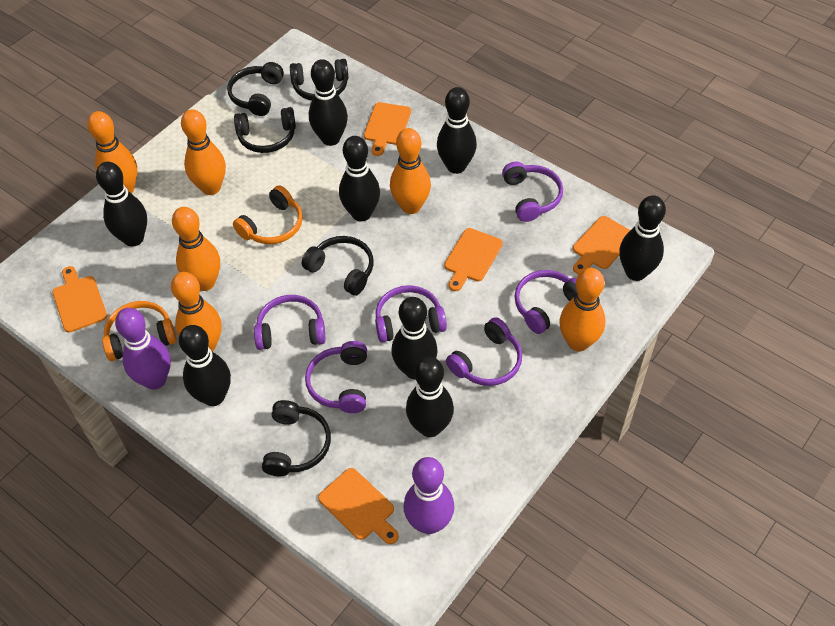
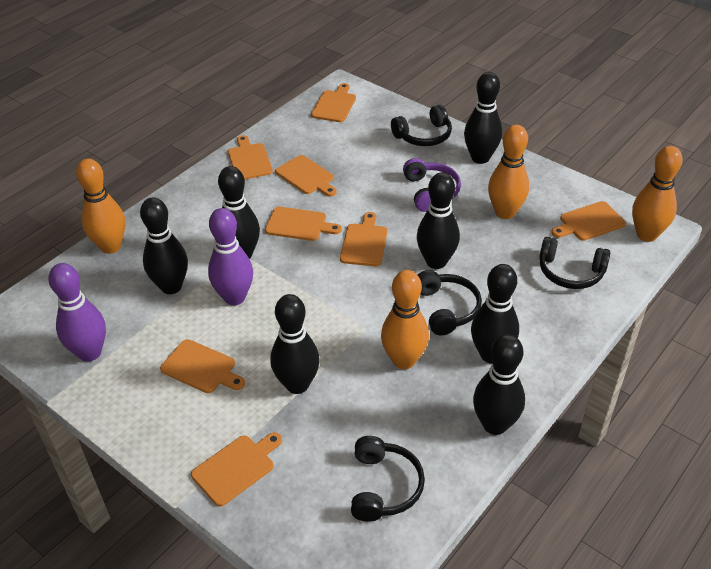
black bowling pin: [96,162,147,247] [179,325,231,406] [309,59,348,146] [339,136,380,221] [391,297,438,379] [406,356,454,437] [437,87,477,174] [619,195,666,281] = 8 -> [140,198,188,294] [218,166,260,259] [270,294,320,394] [417,172,460,269] [464,72,502,164] [471,264,519,364] [473,334,525,435] = 7
black headphones: [227,62,284,116] [234,107,296,153] [262,400,331,476] [290,59,349,101] [302,236,374,296] = 5 -> [351,436,425,522] [391,105,452,146] [418,270,482,336] [539,237,610,289] = 4
orange bowling pin: [87,111,137,194] [171,272,222,352] [172,207,220,291] [181,109,226,195] [390,128,431,214] [559,268,606,351] = 6 -> [76,158,125,254] [381,270,429,369] [488,124,529,219] [632,146,683,242] = 4
orange cutting board: [52,266,107,333] [318,468,399,544] [364,102,411,156] [444,228,503,291] [573,216,630,274] = 5 -> [160,339,245,393] [191,432,282,507] [228,135,273,179] [265,207,342,241] [275,155,337,197] [311,83,356,122] [340,212,388,266] [551,201,626,241] = 8
orange headphones: [102,301,177,361] [233,185,303,244] = 2 -> none = 0
purple headphones: [254,295,326,350] [305,341,367,413] [375,285,447,343] [446,317,522,386] [502,161,563,222] [515,270,577,334] = 6 -> [403,158,461,212] = 1

